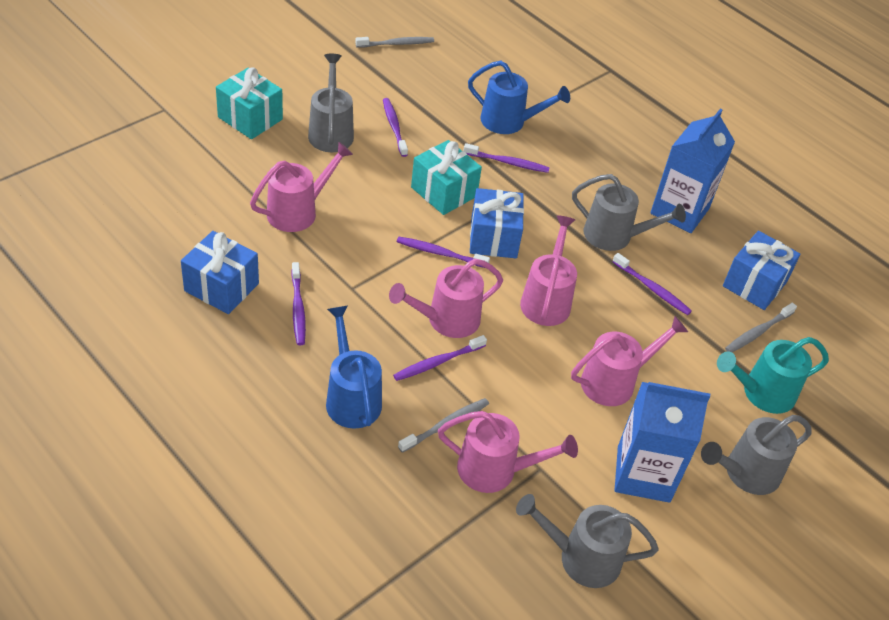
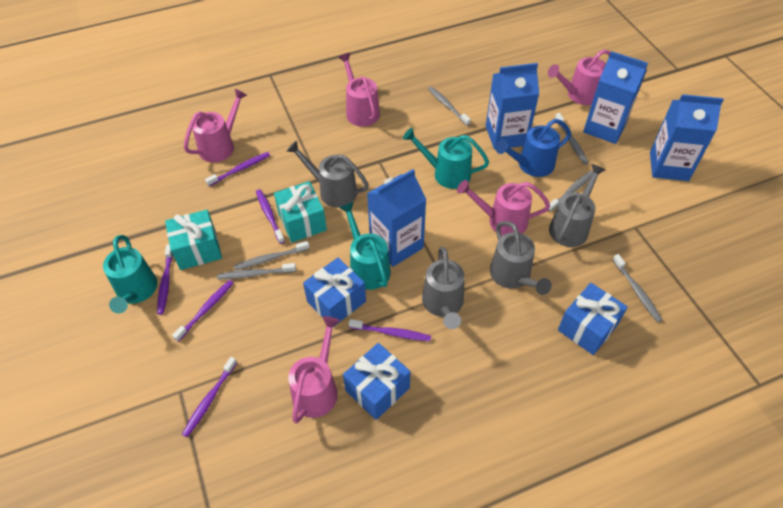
blue carton: [615,382,710,503] [650,109,735,233] = 2 -> [367,169,426,267] [486,63,539,150] [583,51,648,144] [650,94,724,181] = 4
blue watering can: [326,305,382,429] [468,61,570,134] = 2 -> [496,119,571,177] = 1
grey toothbrush: [355,37,434,48] [398,398,489,453] [725,303,797,352] = 3 -> [217,263,296,279] [234,241,310,270] [428,87,471,126] [548,170,593,212] [555,113,589,165] [613,254,662,322] = 6
turquoise watering can: [717,337,829,414] = 1 -> [103,235,157,313] [339,202,391,290] [403,128,489,189] = 3

